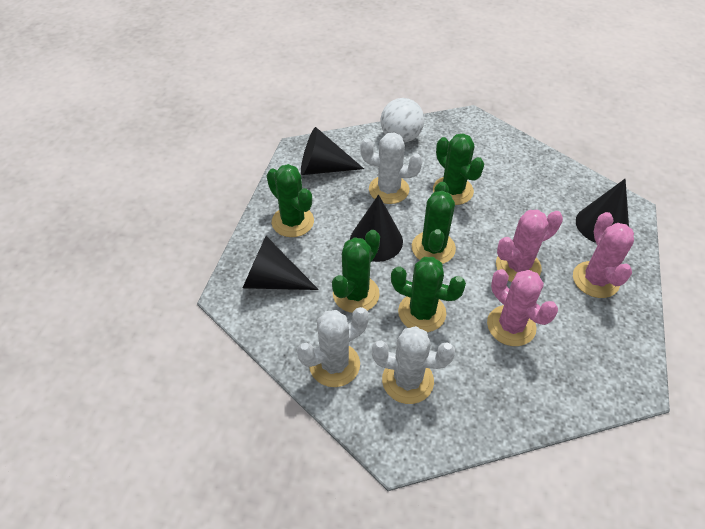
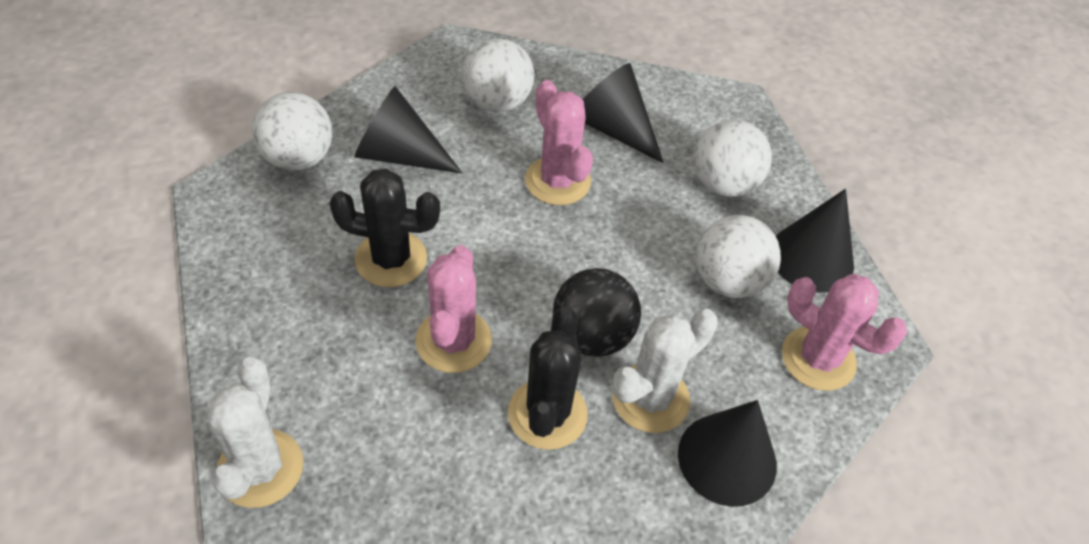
black ball: none = 0 -> [553,268,641,357] = 1
black cactus: none = 0 -> [329,168,440,287] [508,306,588,450] = 2
green cactus: [267,164,314,237] [332,230,380,313] [391,257,466,332] [412,182,456,264] [433,133,484,205] = 5 -> none = 0
white ball: [380,98,424,143] = 1 -> [252,92,333,171] [462,38,534,112] [694,120,772,197] [696,215,781,298] = 4
white cactus: [297,307,369,387] [360,132,423,204] [372,326,455,404] = 3 -> [206,357,303,508] [612,309,718,433] = 2

